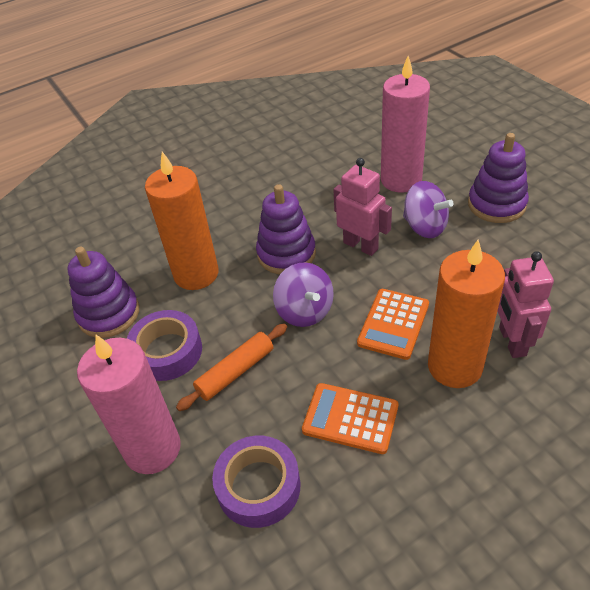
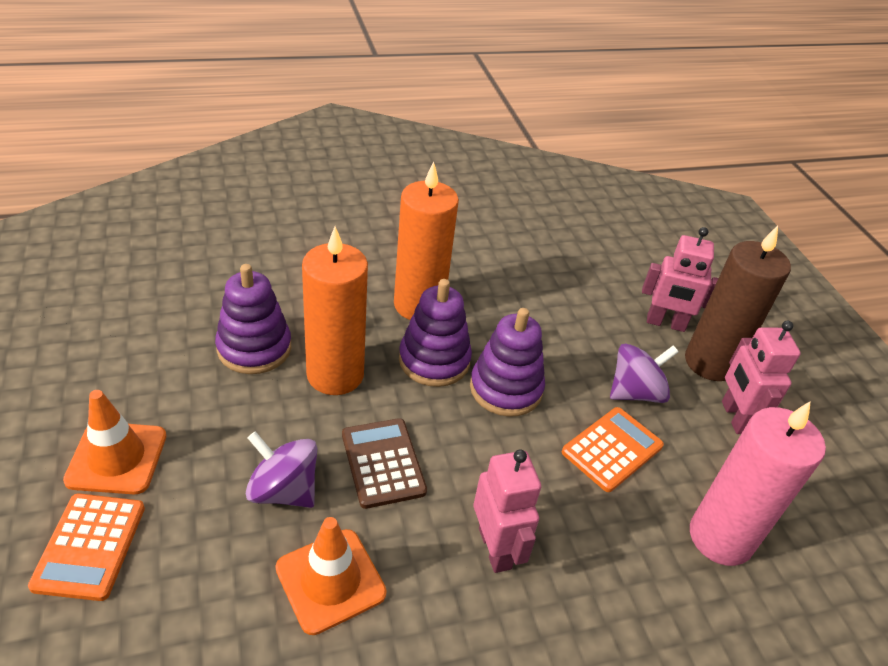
brown calculator: none = 0 -> [342,418,427,509] = 1
brown candle: none = 0 -> [685,226,791,381] = 1
orange rolling pin: [176,324,287,411] = 1 -> none = 0
orange traffic cone: none = 0 -> [63,390,167,494] [275,517,387,635] = 2
pink candle: [77,335,181,474] [381,56,430,193] = 2 -> [690,401,826,566] = 1
pink robot: [333,158,392,256] [497,251,554,358] = 2 -> [473,449,541,573] [642,227,718,332] [722,321,801,434] = 3
purple tape: [127,310,202,381] [212,435,300,528] = 2 -> none = 0

